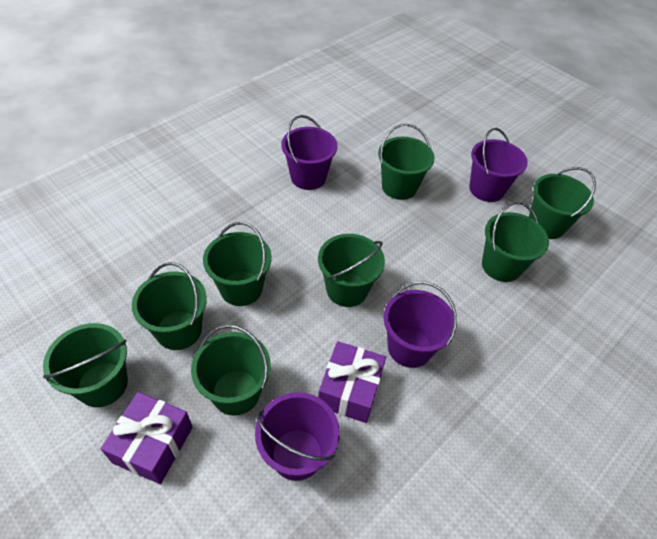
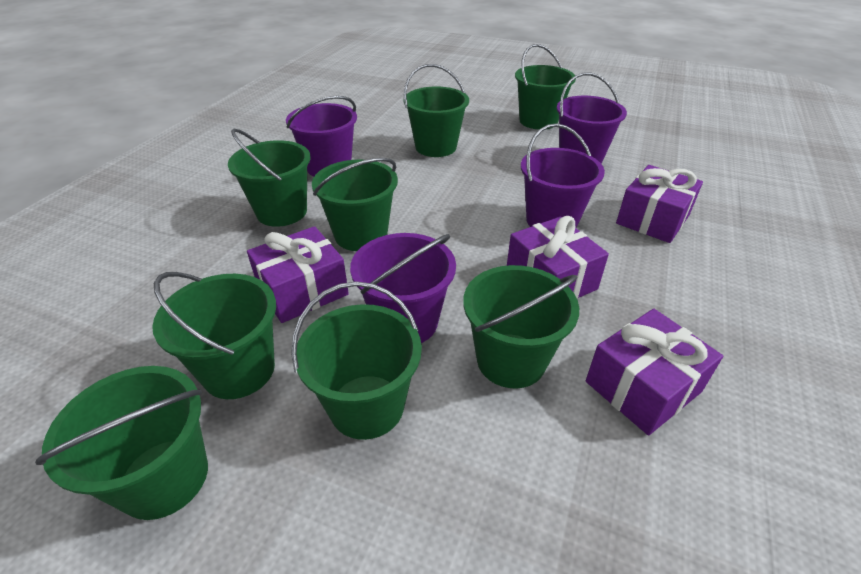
purple gift: [101,392,193,484] [318,341,386,423] = 2 -> [247,226,349,323] [507,216,609,299] [586,309,723,435] [616,165,703,243] = 4

